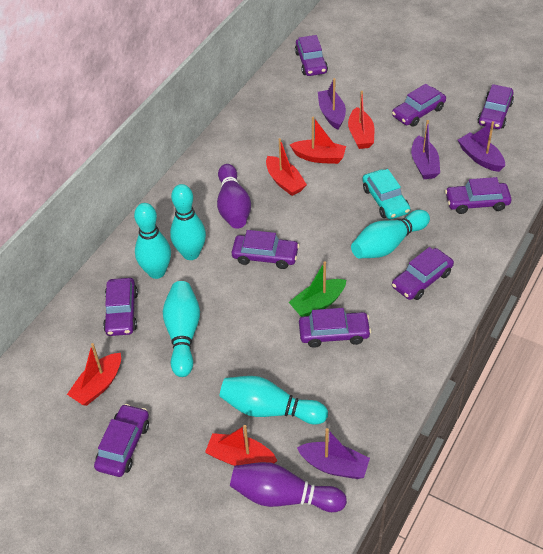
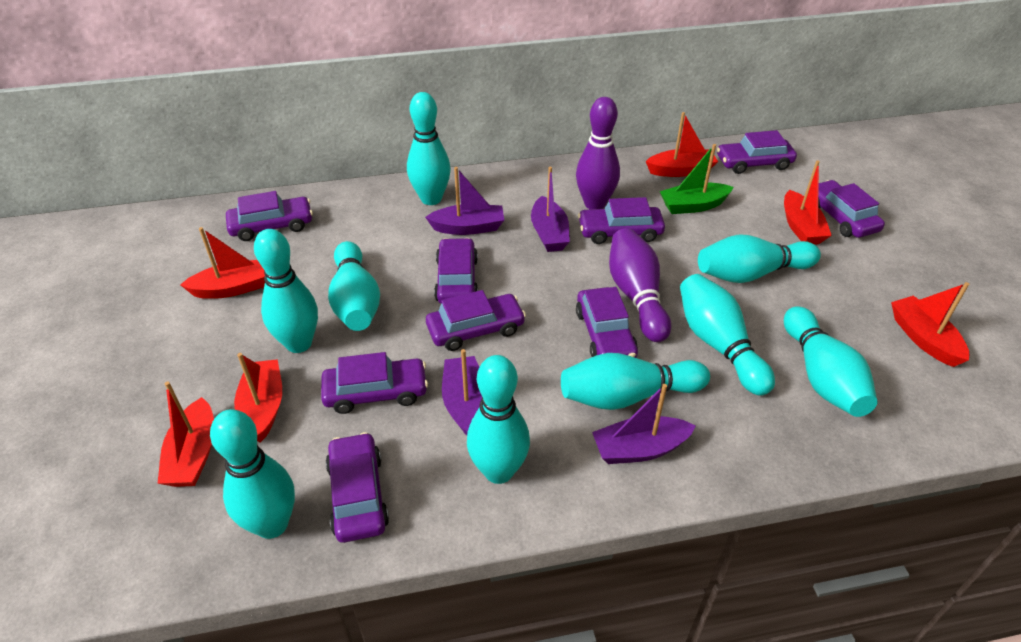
red boat: [67,343,121,406] [205,425,278,466] [266,138,307,196] [290,116,346,164] [348,91,374,149] = 5 -> [157,381,214,487] [180,227,265,299] [234,353,282,443] [646,112,718,177] [784,161,832,245] [891,282,969,367] = 6
turquoise bowling pin: [134,203,171,279] [163,281,200,377] [170,184,206,260] [219,376,328,425] [351,210,430,259] = 5 -> [210,409,295,539] [254,229,318,353] [328,241,380,331] [407,92,451,205] [467,355,530,484] [561,353,710,410] [680,274,775,396] [698,235,821,283] [784,306,878,417] = 9
turquoise car: [363,169,410,220] = 1 -> none = 0

